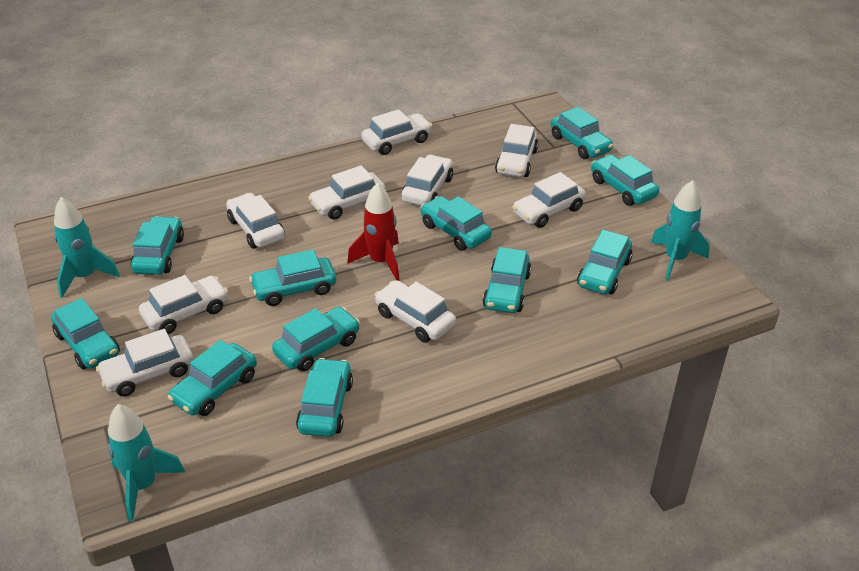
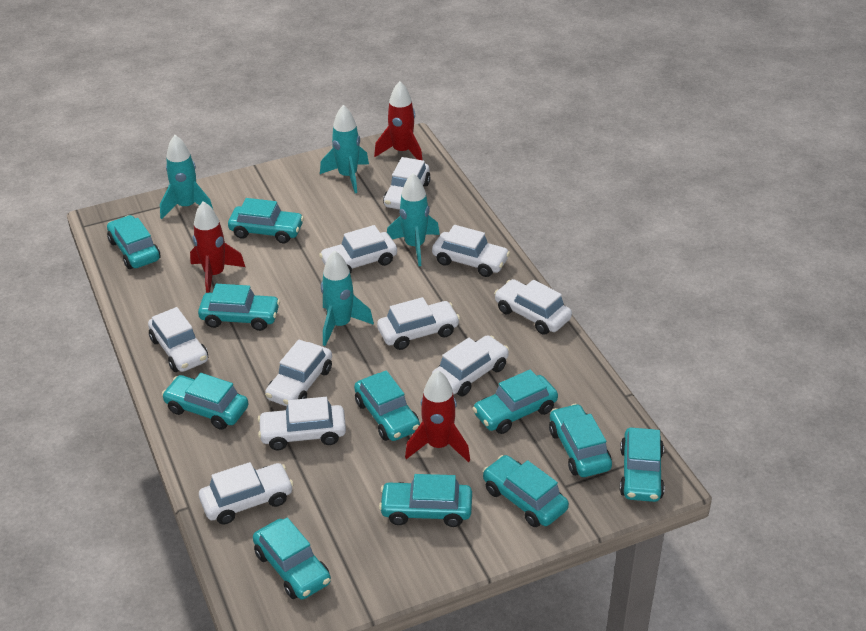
red rocket: [347,183,400,281] = 1 -> [190,201,245,293] [374,81,422,160] [405,370,470,462] = 3
turquoise rocket: [54,197,120,297] [108,404,186,521] [651,180,710,280] = 3 -> [160,135,213,219] [320,105,369,193] [321,250,374,346] [387,173,440,266] = 4
white car: [96,329,193,396] [139,275,228,334] [226,193,285,249] [308,165,386,220] [361,109,432,155] [375,280,456,342] [401,155,453,206] [495,124,539,177] [512,172,586,228] = 9 -> [148,307,208,372] [199,462,294,524] [258,397,346,450] [265,339,332,407] [319,225,397,274] [377,297,460,350] [383,157,431,210] [432,225,510,277] [432,335,509,396] [494,279,572,335] = 10

